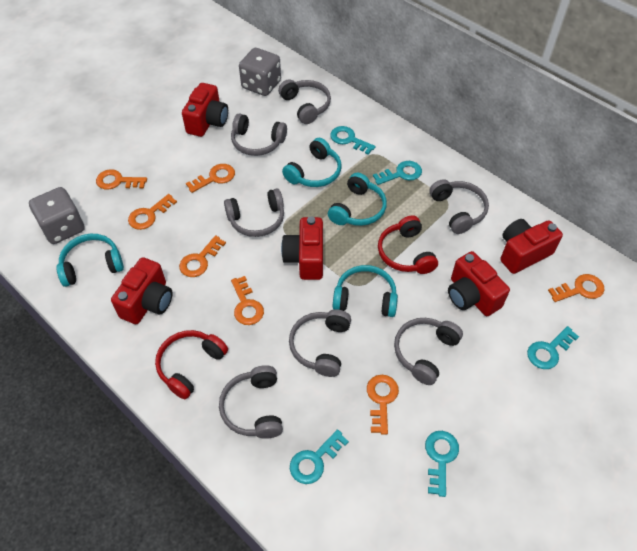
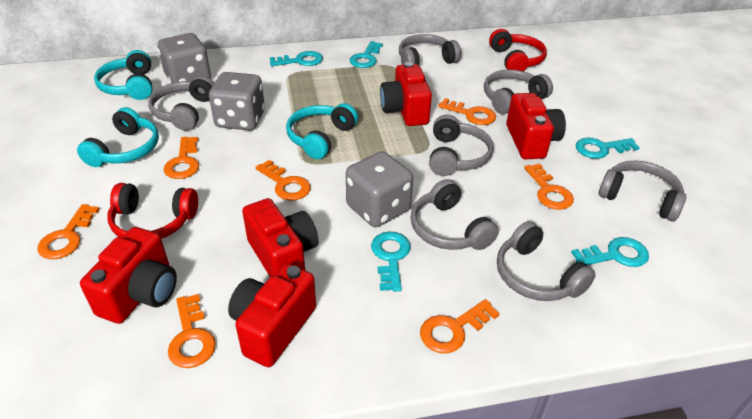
grey dice: [29,187,85,244] [239,48,281,96] = 2 -> [158,33,211,83] [209,72,265,130] [346,151,413,227] = 3
turquoise headphones: [56,234,124,287] [282,138,341,187] [328,173,387,226] [333,265,398,317] = 4 -> [77,107,159,167] [94,50,152,100] [286,103,358,159] = 3

